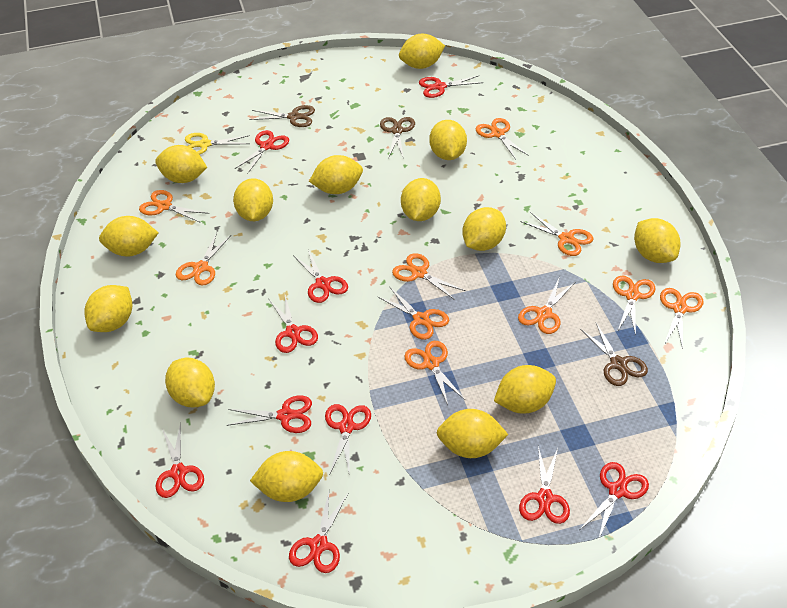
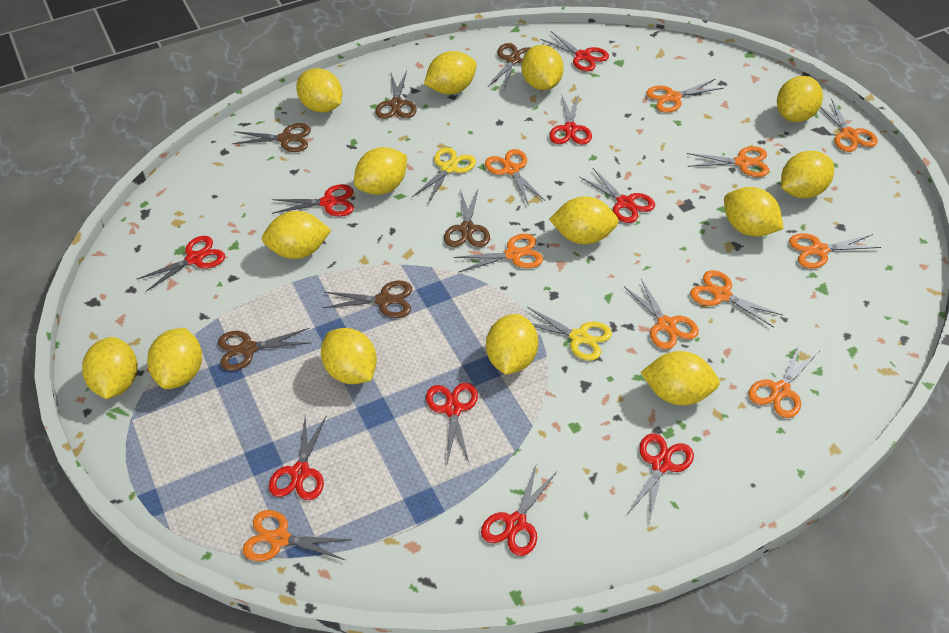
brown scissors: [249,105,315,127] [380,117,415,159] [580,323,648,386] = 3 -> [218,328,310,371] [232,123,311,152] [323,281,412,318] [375,71,417,119] [444,187,490,247] [488,43,530,89] = 6
red scissors: [156,422,204,498] [227,395,312,433] [235,130,289,174] [268,295,318,353] [289,491,348,573] [293,250,348,303] [325,404,371,476] [419,76,483,98] [519,446,570,524] [580,462,649,541] = 10 -> [137,236,225,292] [269,416,326,500] [272,184,354,217] [426,383,478,463] [481,463,557,556] [540,31,609,71] [549,94,592,144] [579,168,655,223] [627,433,694,523] = 9
yellow scissors: [185,133,250,155] = 1 -> [412,147,476,204] [527,307,612,361] = 2

